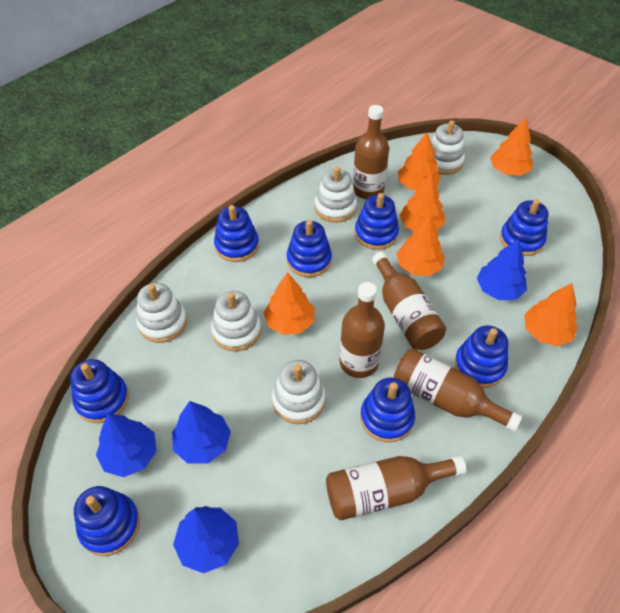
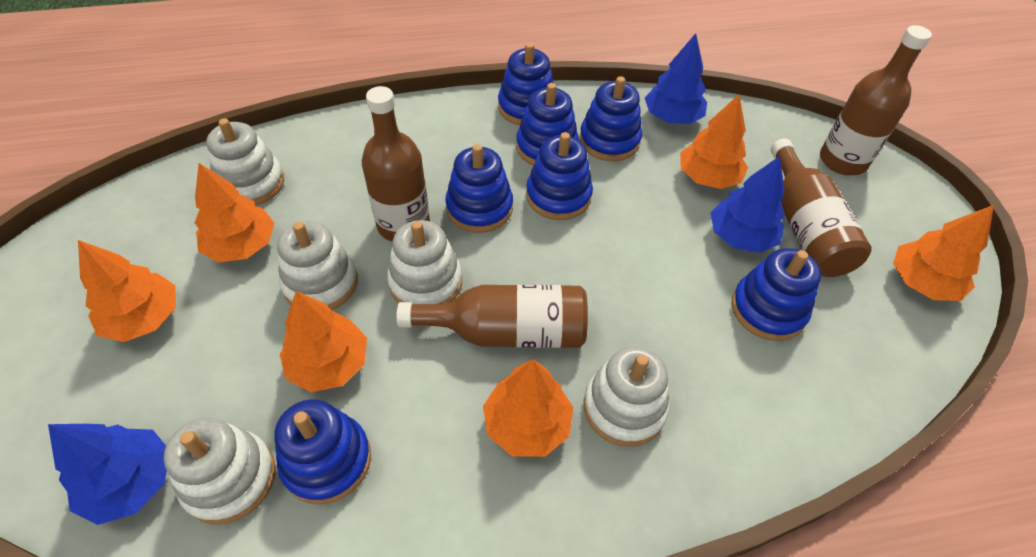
blue stacking toy: [70,359,129,423] [74,486,140,556] [214,205,259,262] [287,220,332,277] [355,193,399,250] [360,378,415,442] [454,325,508,388] [500,199,548,256] = 8 -> [274,399,371,505] [445,144,513,233] [498,43,554,125] [516,83,579,166] [526,132,593,220] [580,76,642,161] [732,248,821,341] = 7
blue tree: [96,413,157,477] [172,401,231,463] [173,506,239,573] [477,239,527,300] = 4 -> [48,424,167,525] [645,33,707,124] [711,156,785,253] = 3
brown bottle: [326,456,466,521] [340,282,385,378] [353,105,389,199] [372,252,446,350] [393,348,522,432] = 5 -> [362,86,430,242] [396,285,588,348] [771,138,872,277] [820,25,932,175] = 4

